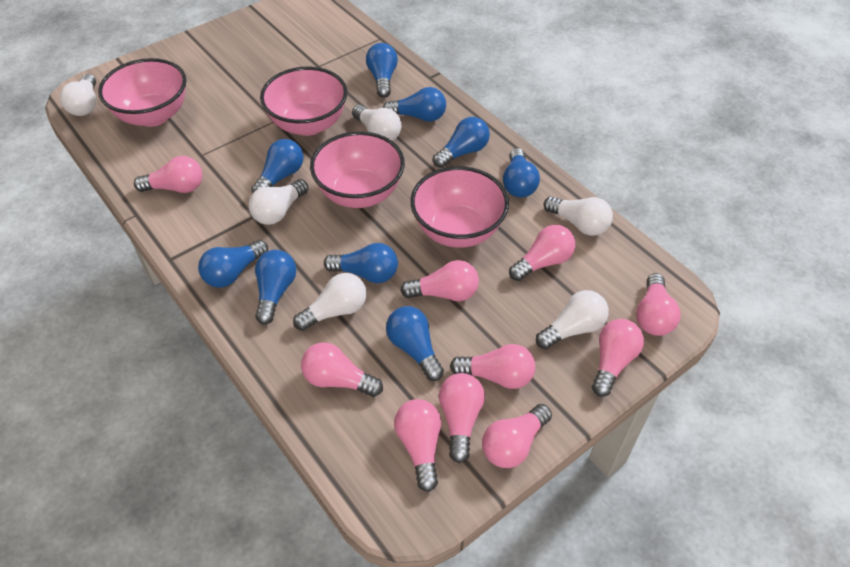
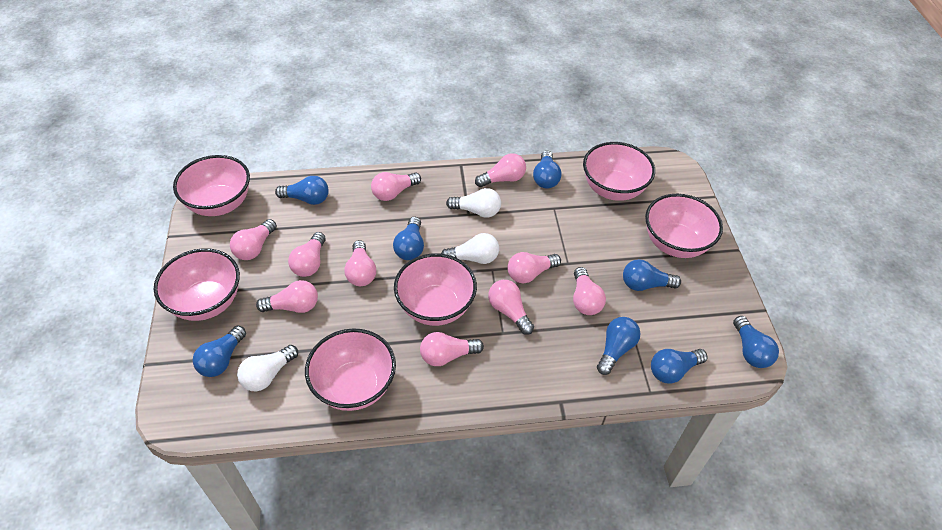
blue light bulb: [198,240,268,288] [251,139,303,193] [255,250,297,324] [324,243,398,283] [366,43,398,98] [383,87,446,122] [386,306,444,381] [433,117,490,168] [503,148,540,198] = 9 -> [193,326,246,377] [275,176,329,205] [393,217,424,260] [533,151,561,188] [597,317,640,375] [623,259,681,291] [651,349,708,384] [733,316,779,368] = 8
pink bowl: [98,58,186,127] [260,67,347,136] [310,131,405,208] [410,166,509,248] = 4 -> [154,248,240,321] [173,155,250,216] [305,328,396,411] [394,253,477,326] [583,142,655,201] [645,194,723,258] = 6
white light bulb: [60,74,96,116] [249,179,309,225] [293,273,367,331] [352,105,401,141] [536,290,609,349] [544,196,613,236] = 6 -> [237,345,298,391] [441,233,499,264] [446,188,501,218] = 3

